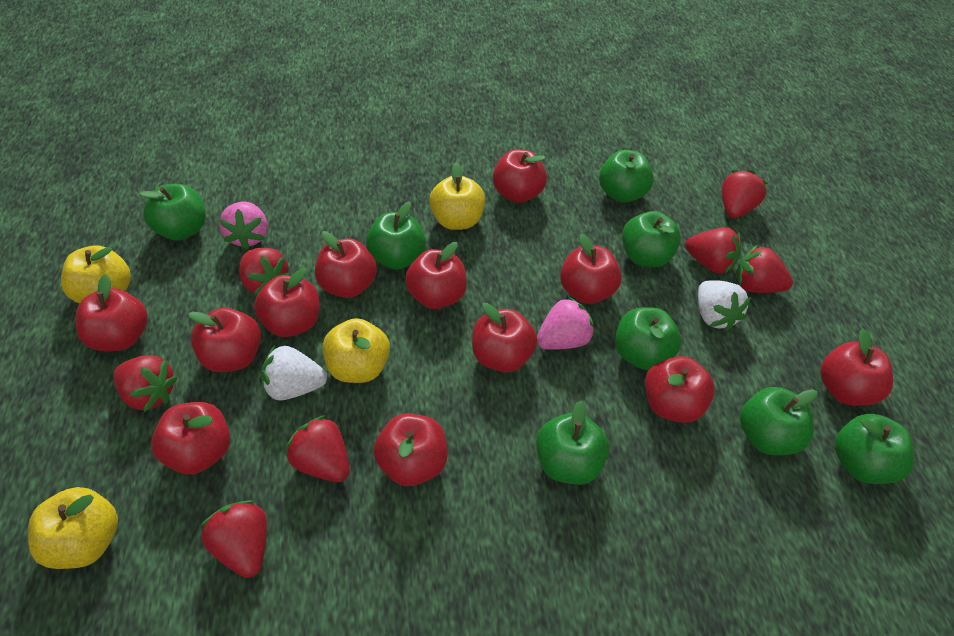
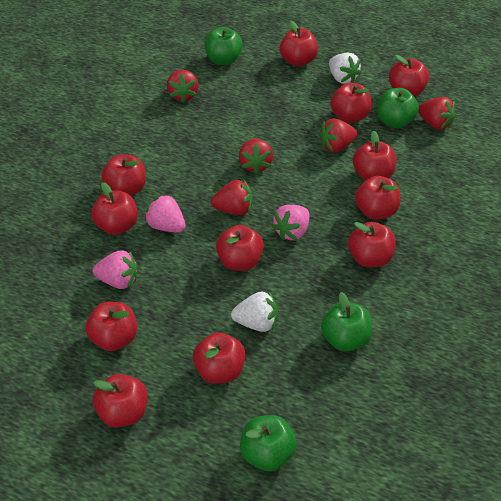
green apple: [139,184,206,241] [366,201,426,270] [536,401,609,485] [599,150,654,203] [615,307,681,370] [622,211,681,267] [740,387,817,455] [835,414,914,484] = 8 -> [204,27,243,65] [240,415,297,471] [321,292,372,352] [377,88,419,128] = 4
pink strawberry: [219,202,268,250] [537,296,594,350] = 2 -> [93,250,137,289] [144,194,186,233] [272,205,309,240] = 3
red strawberry: [113,355,178,412] [201,500,267,578] [239,248,291,295] [286,415,350,482] [685,227,741,273] [722,170,768,218] [735,245,793,293] = 7 -> [167,70,199,103] [211,179,253,215] [239,139,273,174] [319,118,358,152] [418,97,456,130] = 5
yellow apple: [28,487,118,569] [61,245,131,303] [322,318,390,383] [429,162,485,230] = 4 -> none = 0

